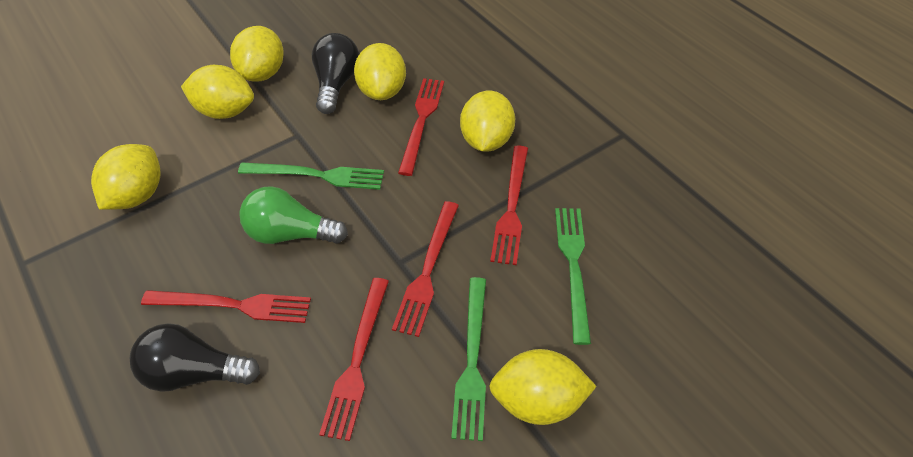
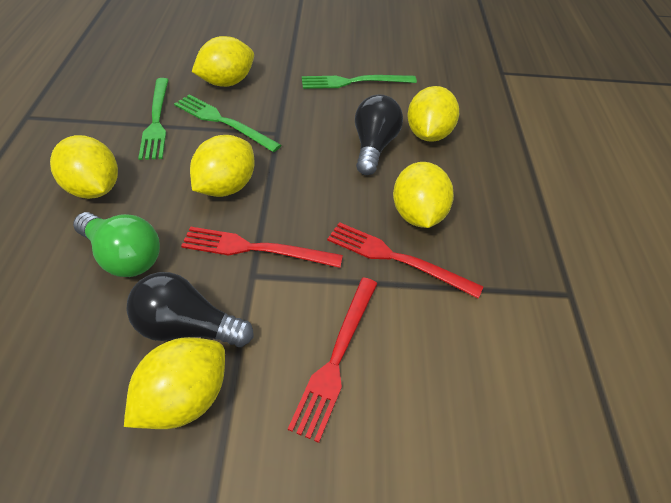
red fork: [141,290,311,323] [319,278,389,441] [392,201,459,337] [398,78,444,176] [490,146,528,265] = 5 -> [181,227,343,268] [288,277,378,443] [327,222,483,298] = 3

